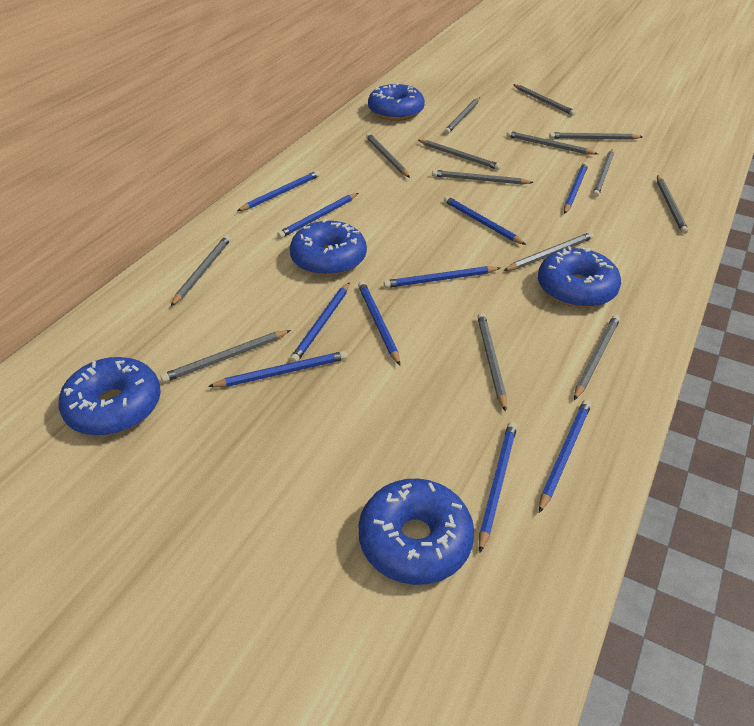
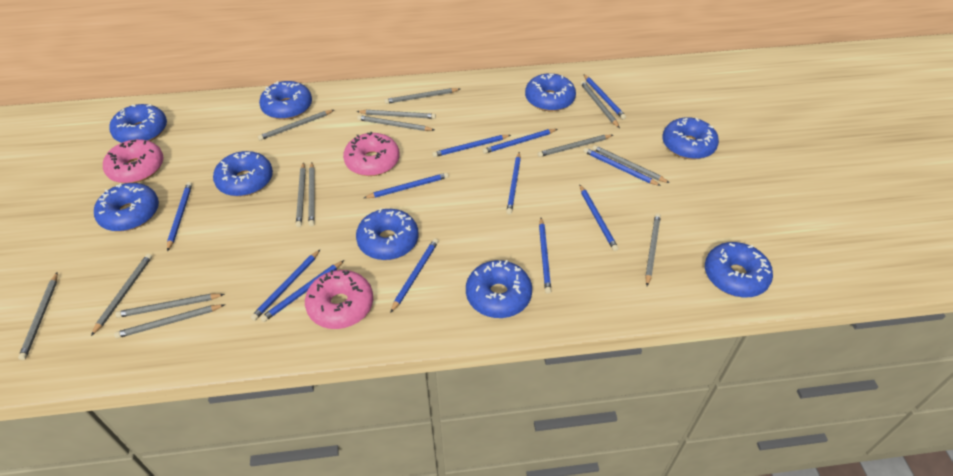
blue donut: [58,357,161,436] [290,219,367,276] [359,479,474,585] [368,83,425,121] [538,246,621,308] = 5 -> [94,183,159,232] [109,104,167,143] [213,151,273,196] [259,81,312,120] [356,208,418,260] [466,260,532,318] [525,73,576,112] [663,117,719,159] [705,242,773,297] = 9
blue pencil: [208,351,347,387] [237,171,320,211] [277,193,358,238] [290,282,350,363] [358,281,400,365] [384,266,500,288] [444,196,526,245] [479,422,517,553] [539,400,591,513] [564,162,588,214] = 10 -> [167,182,192,252] [251,250,320,321] [260,260,344,322] [364,173,449,198] [390,239,438,313] [432,135,511,157] [483,129,557,154] [506,152,521,214] [539,218,551,294] [579,184,618,251] [583,74,626,119] [584,148,661,186] = 12
pink donut: none = 0 -> [103,139,163,183] [305,270,373,329] [343,132,399,176] = 3

